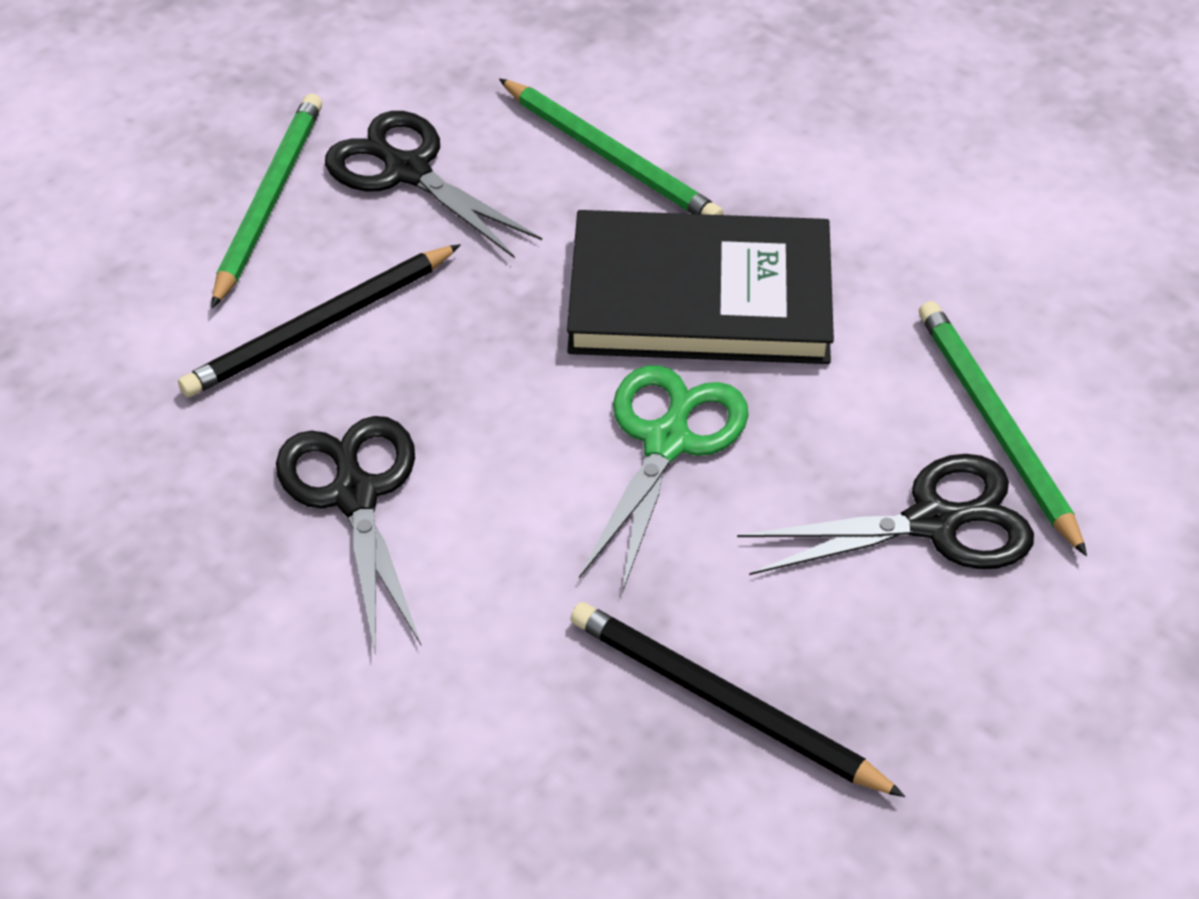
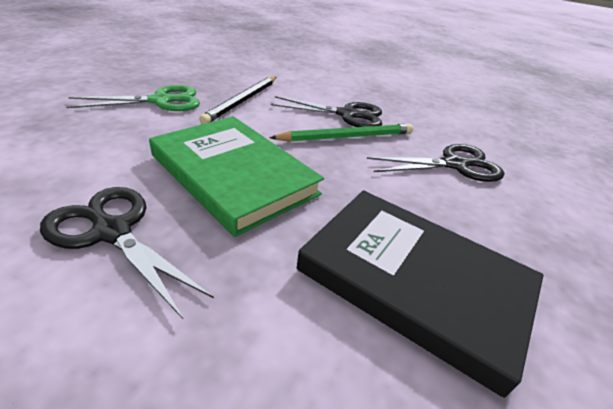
black pencil: [178,244,461,397] [570,602,905,797] = 2 -> [199,77,276,124] = 1
green book: none = 0 -> [149,116,324,237] = 1
green pencil: [211,94,322,308] [499,78,723,215] [919,301,1087,556] = 3 -> [269,124,413,142] = 1

